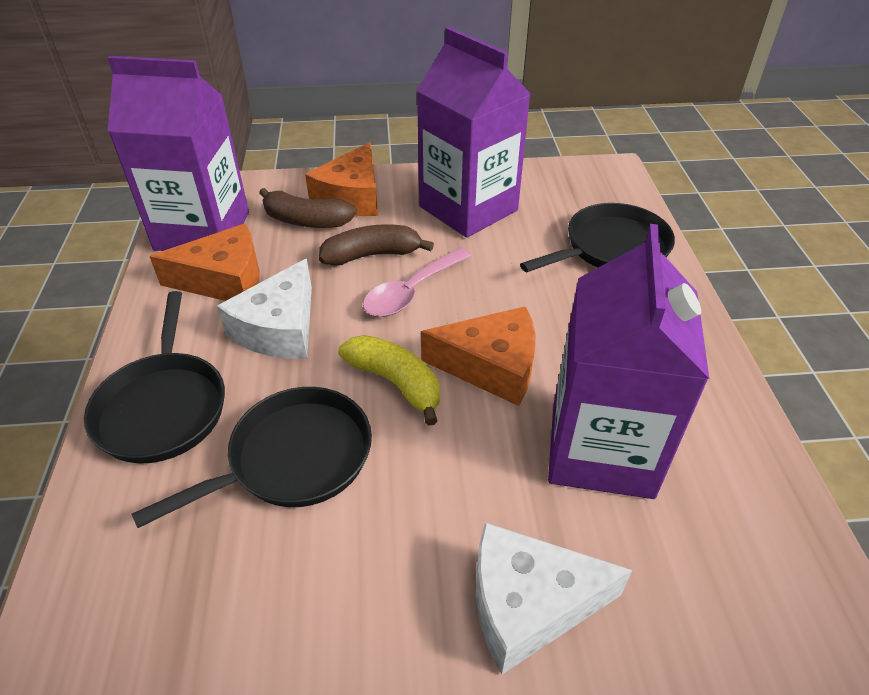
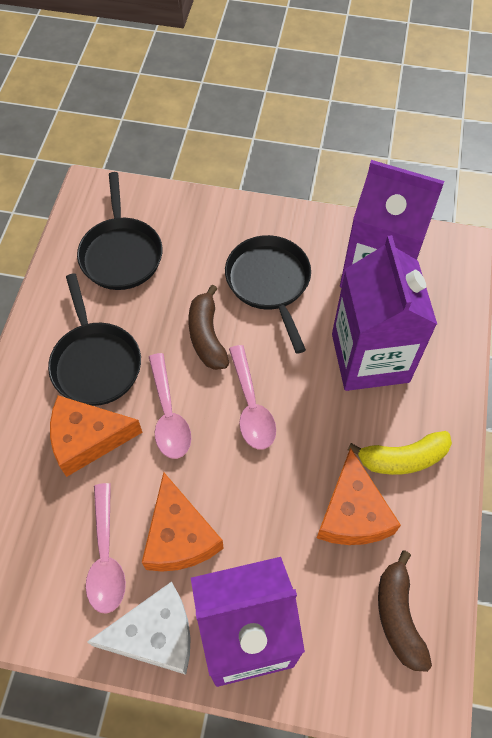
pink spoon: [363,247,472,317] = 1 -> [86,483,126,614] [149,353,191,459] [229,345,276,450] = 3
white cheese: [217,258,312,359] [476,523,632,674] = 2 -> [87,582,191,675] = 1

